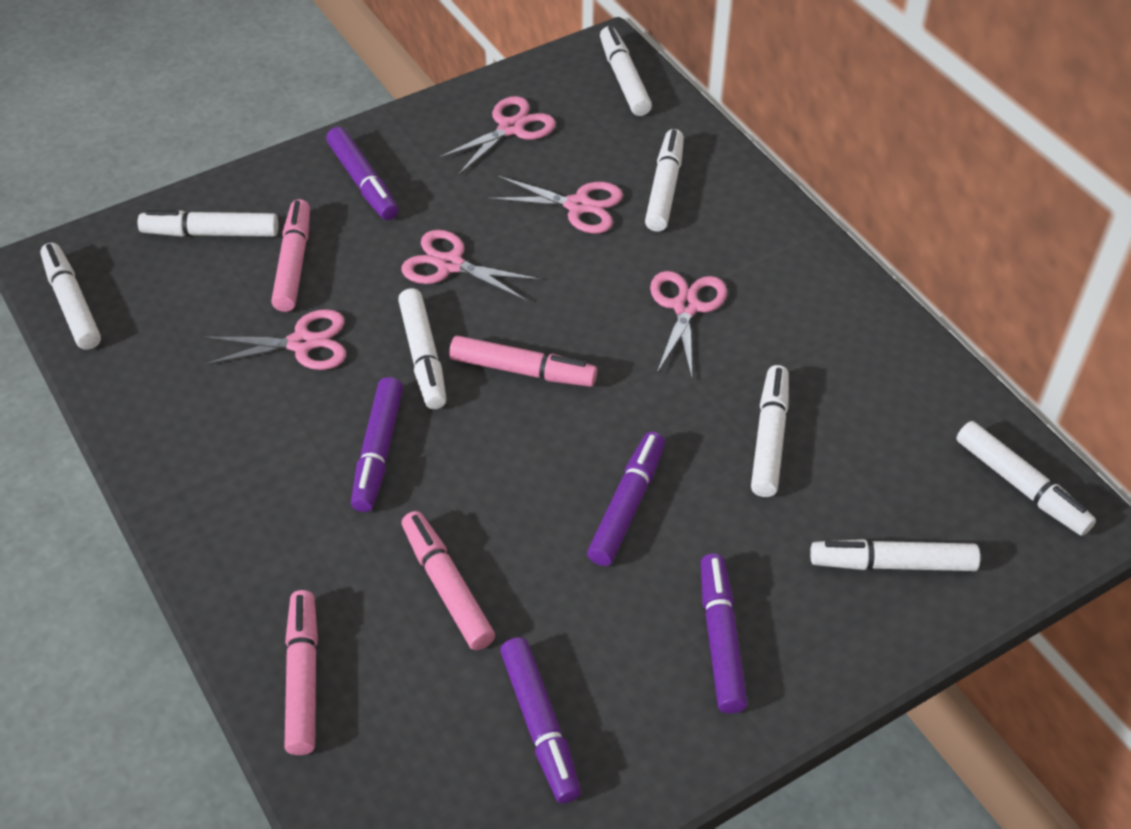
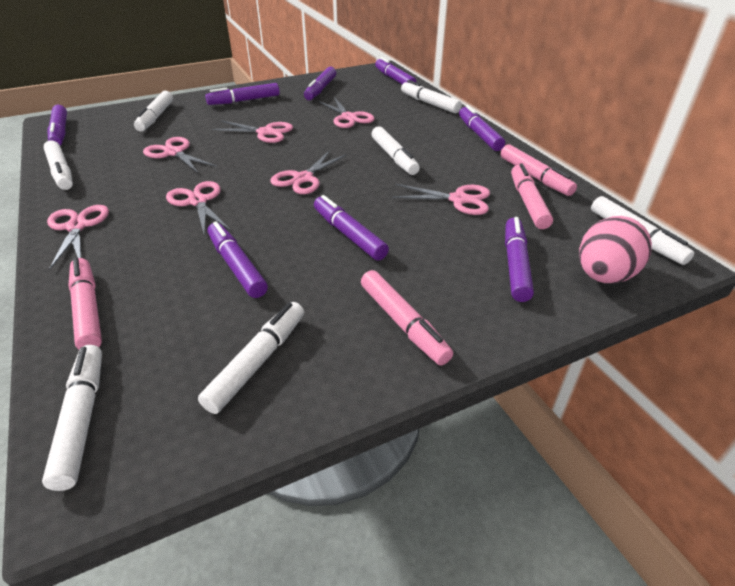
pink egg: none = 0 -> [579,216,652,284] = 1
pink scissors: [203,309,346,370] [401,230,541,301] [437,96,556,175] [488,176,623,233] [650,271,727,377] = 5 -> [47,205,109,269] [143,137,217,173] [166,181,230,234] [212,120,293,143] [271,150,347,194] [319,97,375,128] [392,184,490,215] = 7
purple marker: [326,127,398,220] [351,377,403,512] [500,637,581,803] [587,432,665,566] [701,553,748,714] = 5 -> [47,105,67,146] [205,83,280,105] [207,221,268,298] [304,67,336,100] [314,195,389,261] [375,57,417,84] [459,105,505,151] [505,217,534,302] = 8
white marker: [40,243,101,350] [138,210,278,237] [398,288,446,409] [600,26,652,116] [645,129,684,232] [751,365,789,497] [810,539,980,571] [956,421,1096,536] = 8 -> [42,345,102,491] [43,140,73,190] [134,91,173,132] [198,302,304,414] [372,126,420,175] [401,80,462,113] [591,196,694,265] = 7

